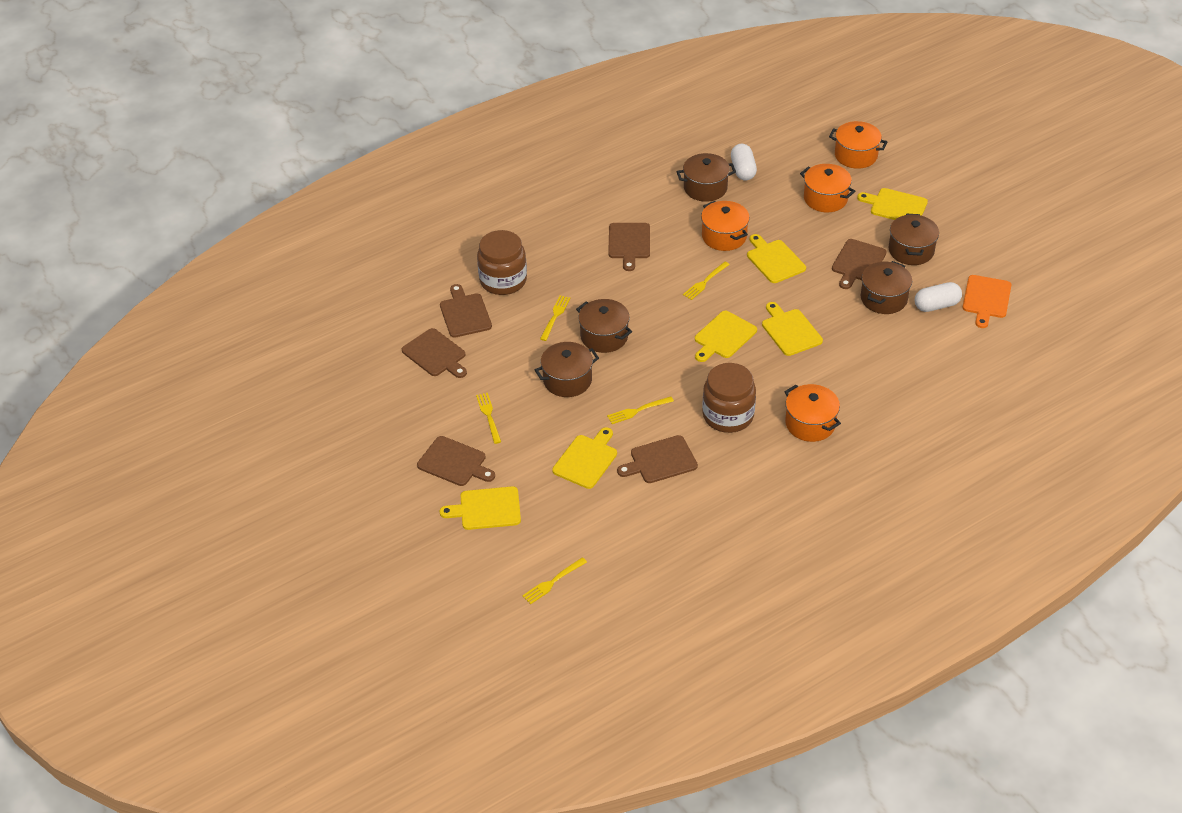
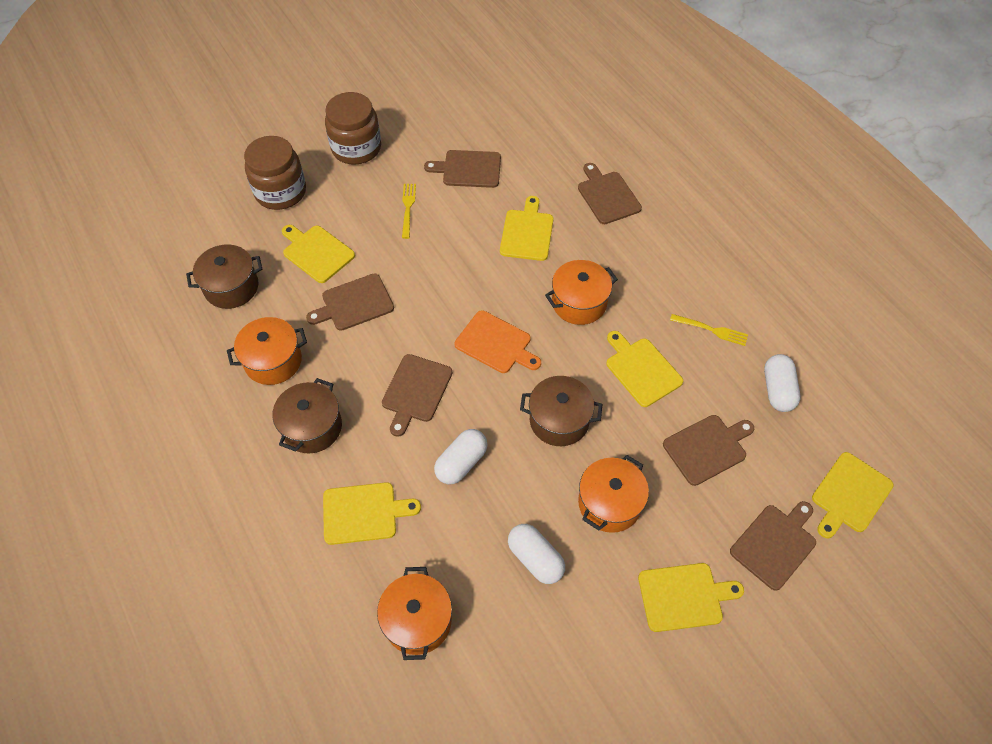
brown pot: [535,342,599,397] [576,299,632,353] [677,153,736,202] [861,261,912,314] [888,214,939,265] = 5 -> [186,245,262,309] [273,378,342,453] [520,376,602,446] = 3
white capsule: [731,144,757,180] [915,282,962,312] = 2 -> [434,429,487,484] [508,524,565,584] [764,354,800,412] = 3
yellow fork: [476,393,501,444] [522,557,587,604] [540,295,571,341] [607,396,674,424] [683,262,730,300] = 5 -> [402,184,416,239] [670,314,748,346] = 2

